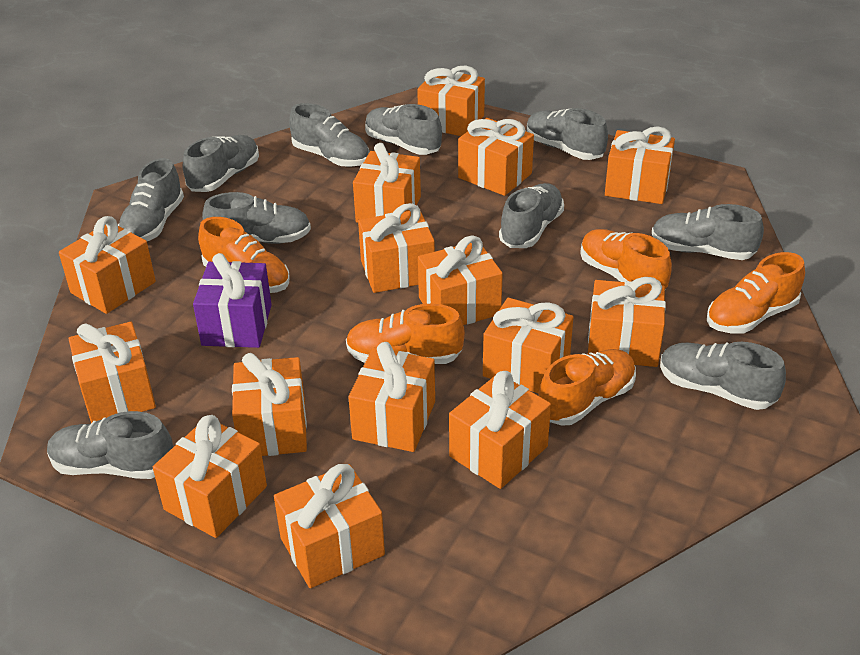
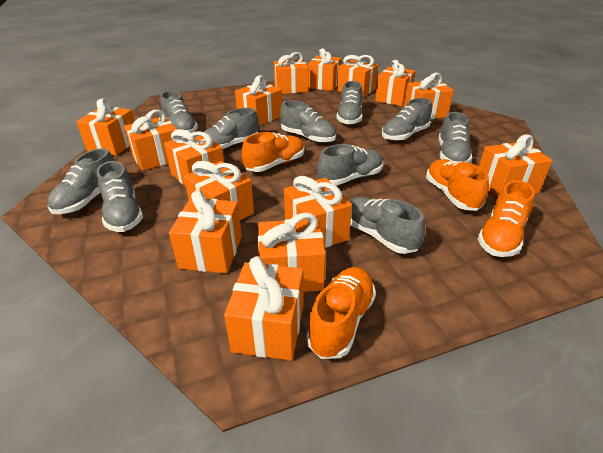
orange shoe: [198,217,290,293] [346,304,465,364] [539,349,636,426] [580,229,672,289] [707,252,805,334] = 5 -> [242,132,305,172] [306,267,376,359] [426,159,489,211] [478,180,535,257] = 4
purple gift: [193,253,272,348] = 1 -> none = 0

